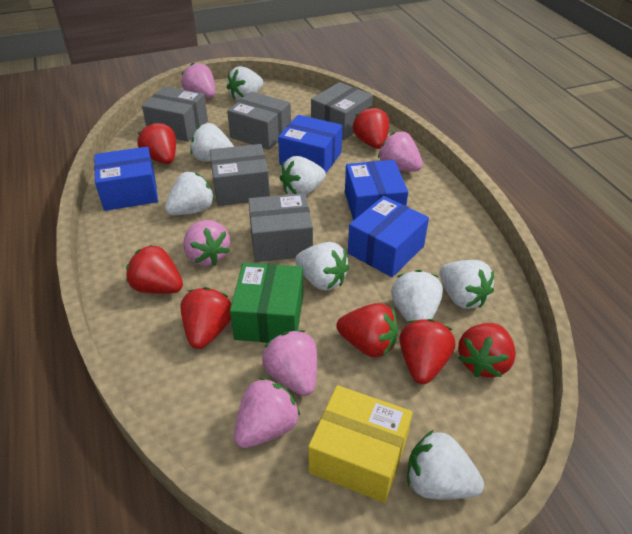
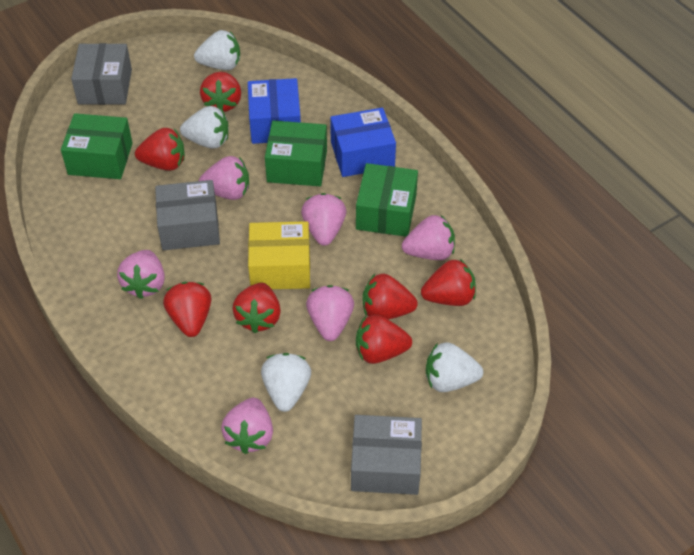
blue box: [94,147,158,211] [278,115,342,173] [345,160,408,220] [348,196,429,277] = 4 -> [248,78,301,144] [330,108,396,177] = 2
green box: [230,263,303,343] = 1 -> [61,113,133,179] [265,121,327,186] [356,163,418,237] = 3
grey box: [142,86,208,142] [210,144,270,206] [227,92,291,150] [248,193,313,262] [311,82,373,140] = 5 -> [71,43,132,105] [155,180,220,250] [351,415,422,495] = 3
pink strawberry: [181,63,215,98] [183,220,230,266] [234,378,300,448] [262,330,317,396] [378,132,423,172] = 5 -> [117,250,165,299] [199,156,249,200] [221,398,273,454] [301,193,346,246] [306,285,354,341] [402,215,455,260] = 6
white strawberry: [165,172,214,215] [191,123,234,161] [227,66,263,101] [279,156,326,195] [295,242,349,291] [391,270,443,324] [407,430,484,500] [439,260,494,309] = 8 -> [180,106,229,149] [194,30,240,70] [261,353,311,412] [426,342,483,392] = 4

